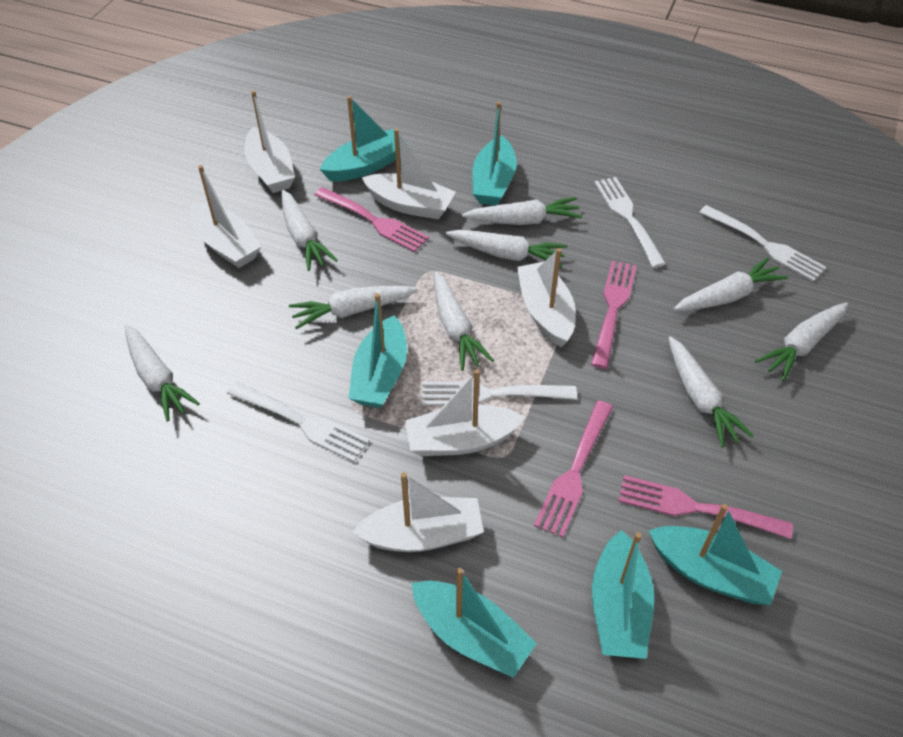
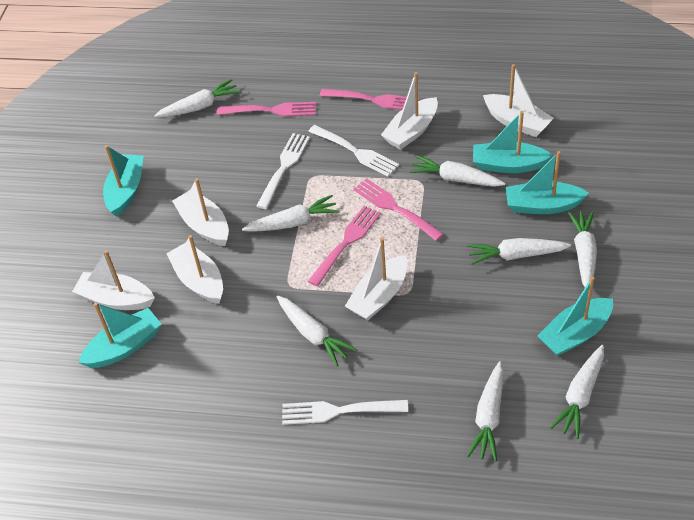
turquoise boat: [320,96,408,181] [349,293,407,408] [411,568,537,678] [472,102,517,205] [592,530,654,659] [648,504,782,605] = 6 -> [78,303,161,368] [103,145,143,217] [473,111,553,173] [506,151,589,214] [538,277,613,356] = 5
white carrot: [125,325,200,422] [281,190,338,271] [289,286,418,329] [434,272,494,370] [446,230,567,267] [462,197,582,225] [669,336,754,447] [674,258,788,311] [755,303,848,382] = 9 -> [154,79,240,117] [242,195,339,232] [277,296,357,366] [409,155,505,187] [467,238,571,265] [467,361,504,462] [550,345,604,439] [568,211,597,287] = 8
white fork: [227,382,370,462] [422,381,577,405] [595,177,666,268] [699,205,826,282] = 4 -> [256,133,310,209] [282,400,408,425] [308,125,399,177] = 3

